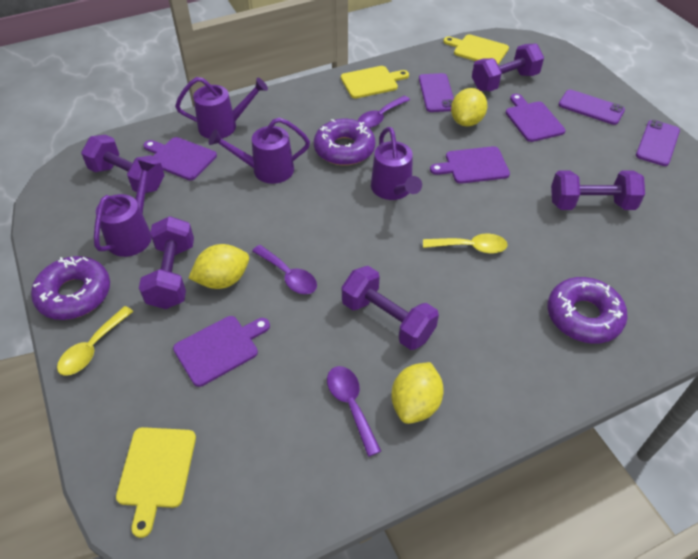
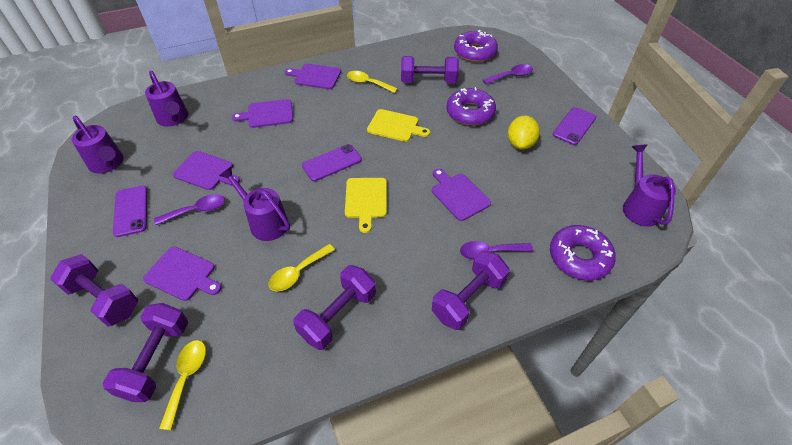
purple cutting board: [143,137,217,180] [173,316,270,387] [430,146,510,184] [506,94,565,142] = 4 -> [143,247,221,301] [173,151,240,190] [232,99,293,128] [285,64,341,89] [432,168,491,221] = 5
yellow cutting board: [116,427,196,538] [341,66,409,99] [443,34,509,65] = 3 -> [345,178,387,233] [367,109,430,142] = 2
yellow lemon: [188,244,249,289] [391,362,444,424] [451,88,487,127] = 3 -> [508,115,540,150] = 1
yellow spoon: [57,306,134,376] [423,233,508,254] = 2 -> [159,340,206,430] [269,244,335,291] [347,71,398,93] = 3

